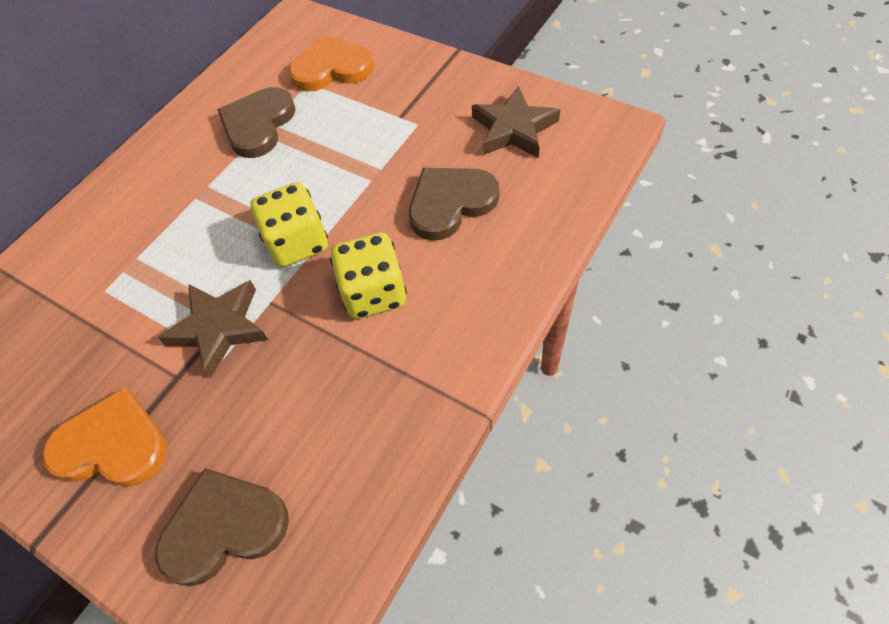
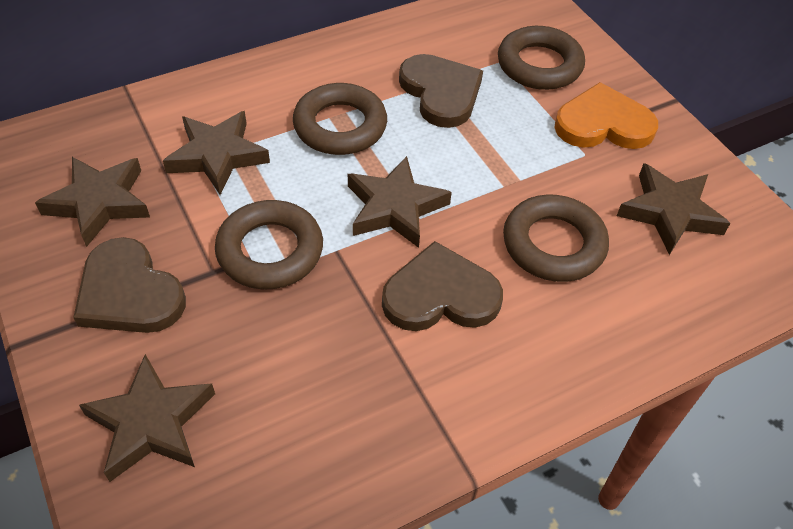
brown ring: none = 0 -> [215,200,323,289] [293,83,387,155] [498,26,585,90] [503,195,609,282] = 4
brown star: [158,280,268,377] [472,86,560,158] = 2 -> [35,157,150,247] [79,354,215,482] [163,111,270,195] [348,156,452,248] [617,163,730,255] = 5
orange heart: [42,387,167,487] [289,35,373,92] = 2 -> [554,82,658,149] = 1
yellow dice: [250,182,328,267] [330,233,407,319] = 2 -> none = 0

